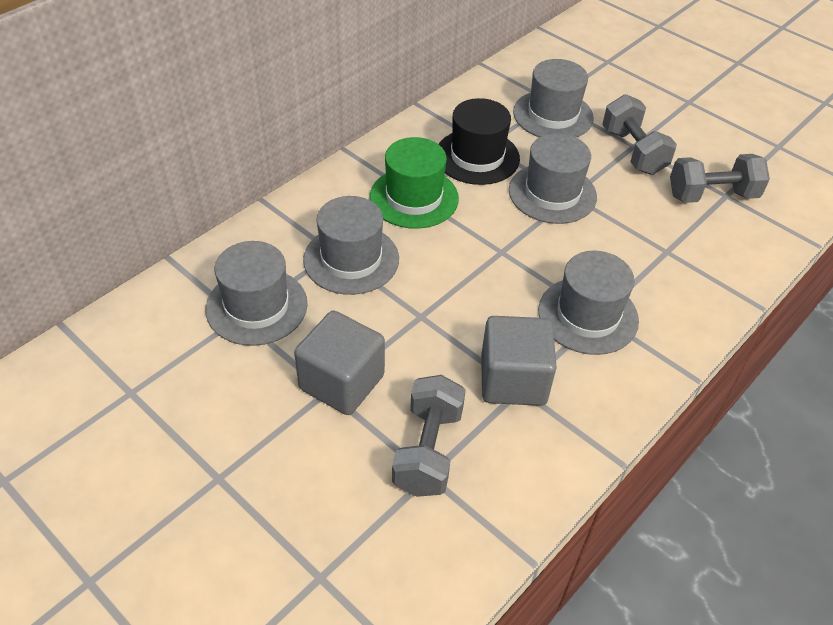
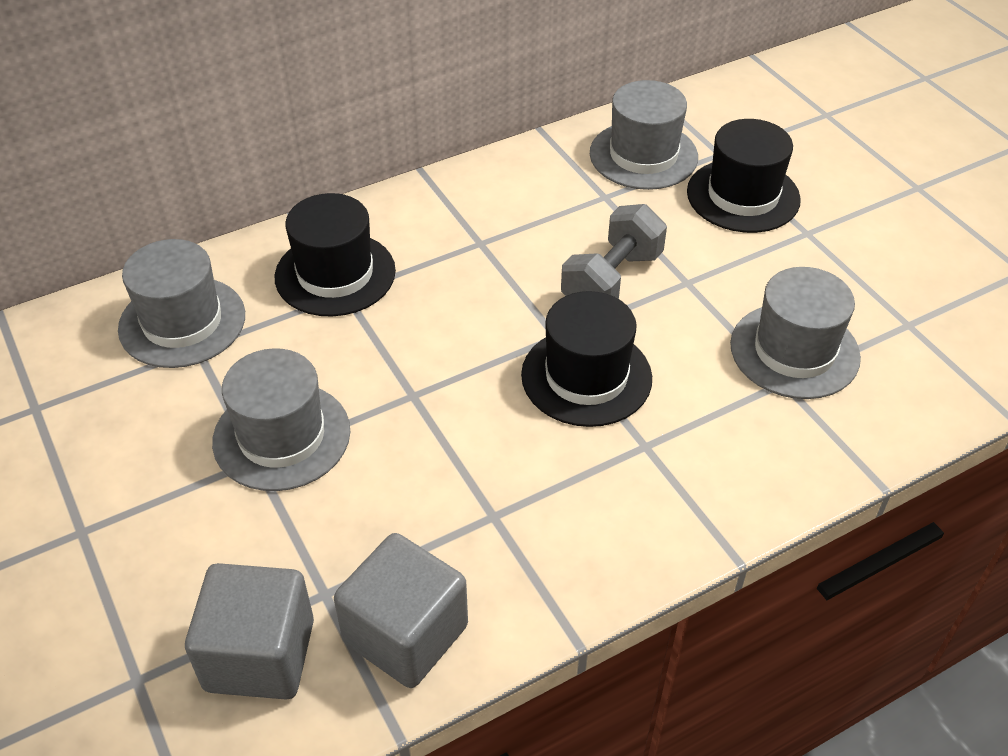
black hat: [439,98,520,185] = 1 -> [275,193,396,316] [521,291,652,427] [687,119,801,233] = 3
green hat: [370,137,459,229] = 1 -> none = 0
grey dumbbell: [392,375,466,497] [602,94,677,175] [670,154,770,203] = 3 -> [561,204,667,299] = 1
grey hat: [205,241,308,346] [303,196,399,295] [509,134,597,224] [513,59,594,137] [538,251,639,355] = 5 -> [118,239,245,368] [212,348,350,491] [590,80,698,190] [730,267,861,399] = 4

